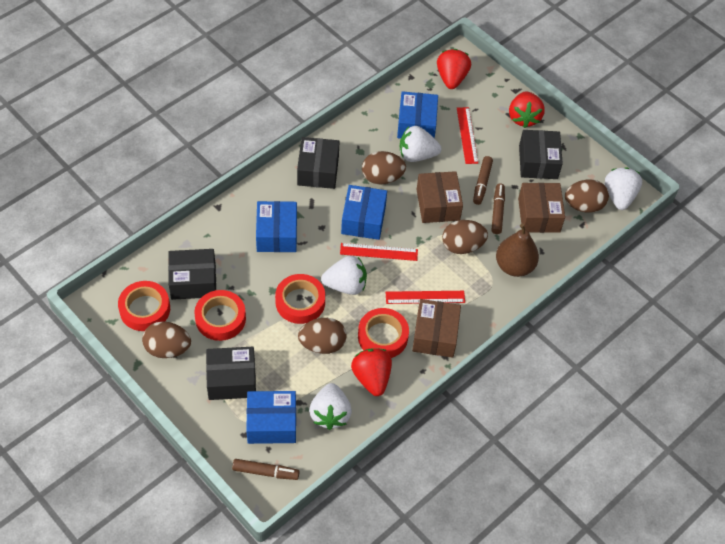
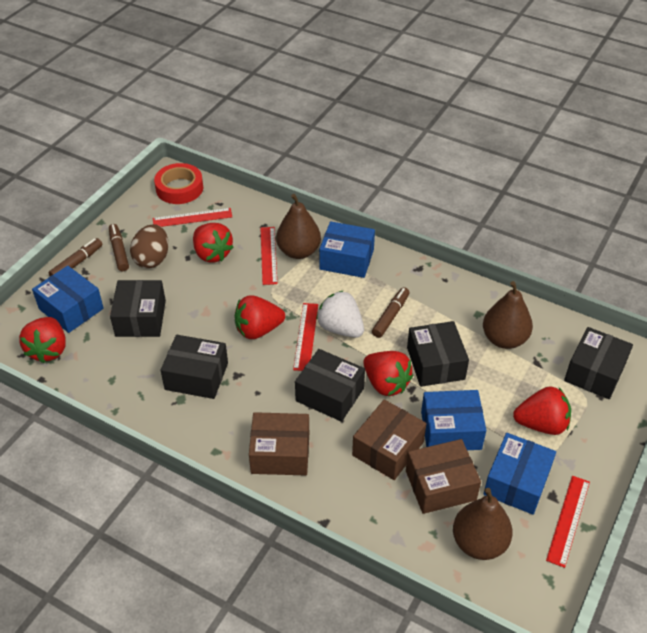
black box: [168,249,216,300] [206,347,256,400] [297,137,340,189] [519,130,563,179] = 4 -> [110,280,166,337] [160,335,228,399] [295,349,365,422] [407,321,469,387] [564,327,633,399] = 5
brown egg: [142,322,191,358] [298,318,346,354] [362,151,406,185] [442,220,488,254] [565,179,609,213] = 5 -> [130,224,169,268] = 1
brown pear: [496,224,539,277] = 1 -> [276,194,321,259] [453,488,513,560] [483,281,533,349] = 3
red ruler: [340,243,418,261] [386,291,465,304] [457,107,478,164] = 3 -> [153,208,232,227] [260,227,277,285] [293,303,318,371] [546,476,590,568] = 4
red strawberry: [351,348,392,396] [437,49,471,89] [509,91,545,128] = 3 -> [19,317,66,363] [193,223,233,262] [235,295,285,339] [363,351,413,396] [513,386,571,435] = 5
red tape: [118,281,170,331] [194,290,246,341] [275,274,325,324] [358,308,409,358] = 4 -> [154,163,203,204] = 1
white strawberry: [309,383,352,430] [321,256,367,295] [400,126,441,162] [605,167,642,210] = 4 -> [316,290,364,338] = 1

